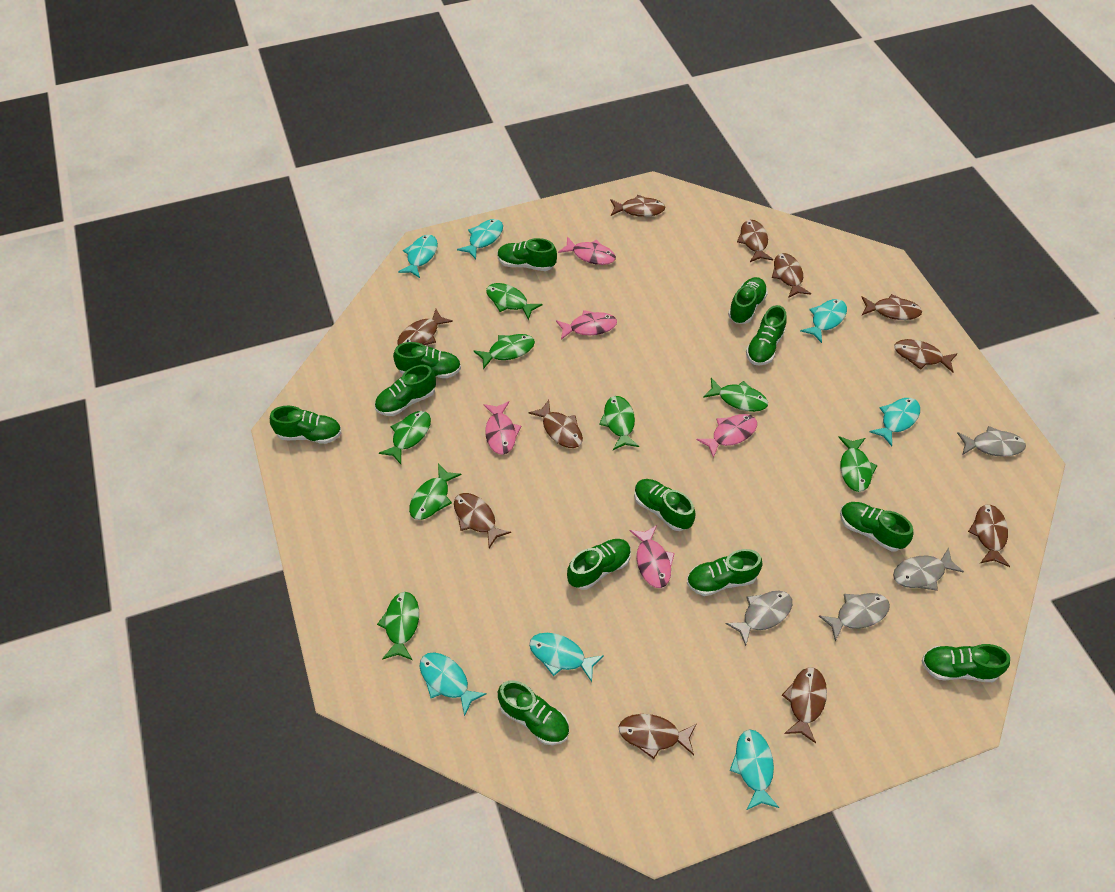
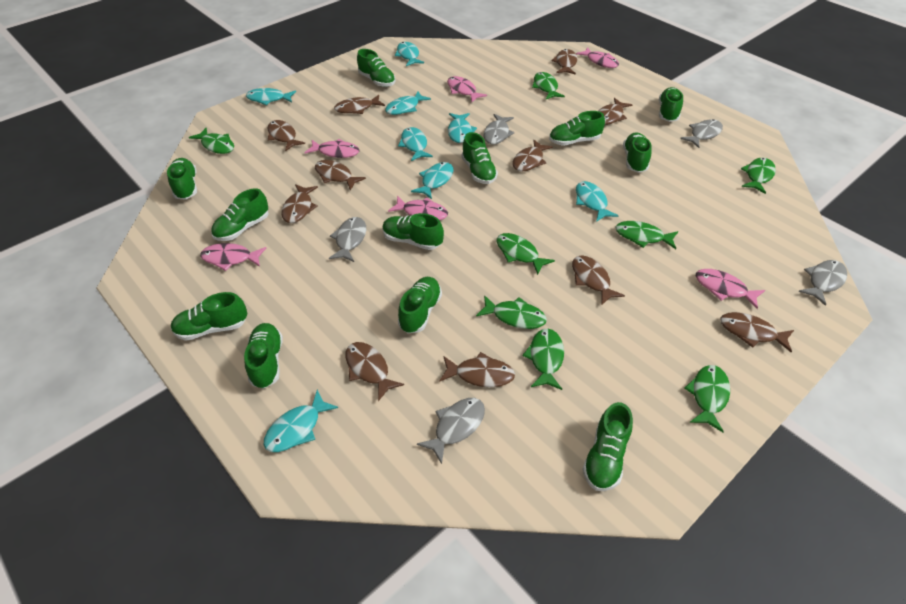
grey fish: [726,591,792,646] [819,593,890,641] [893,547,964,591] [957,426,1026,457] = 4 -> [329,217,366,262] [417,398,485,464] [483,114,514,144] [680,119,723,148] [798,260,847,306] = 5
pink fish: [483,401,521,455] [556,310,617,340] [558,237,616,265] [629,525,675,588] [697,414,757,458] = 5 -> [200,243,266,271] [304,139,359,158] [388,196,448,220] [447,76,487,102] [576,48,619,68] [696,269,765,309] = 6
turquoise fish: [398,235,438,278] [419,652,487,717] [457,219,503,259] [529,633,604,682] [730,729,780,810] [800,299,847,343] [869,398,920,446] = 7 -> [246,88,296,105] [264,390,338,452] [385,91,431,115] [395,42,424,66] [398,127,433,161] [411,162,454,199] [448,113,477,143] [576,181,619,222] = 8

